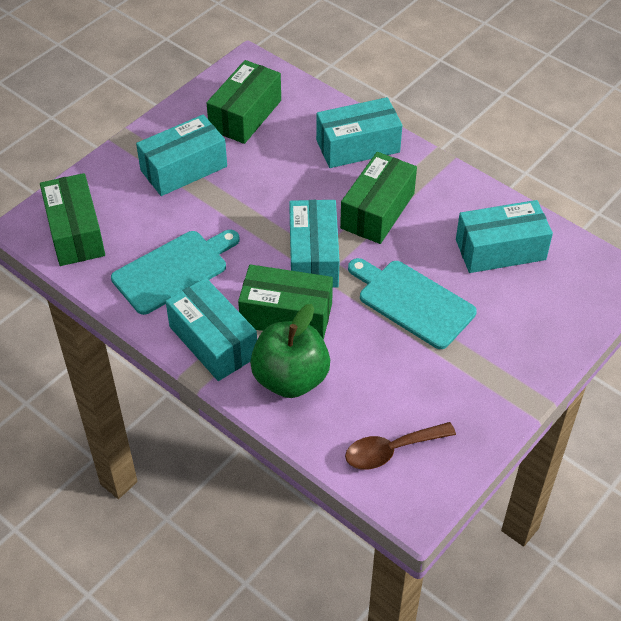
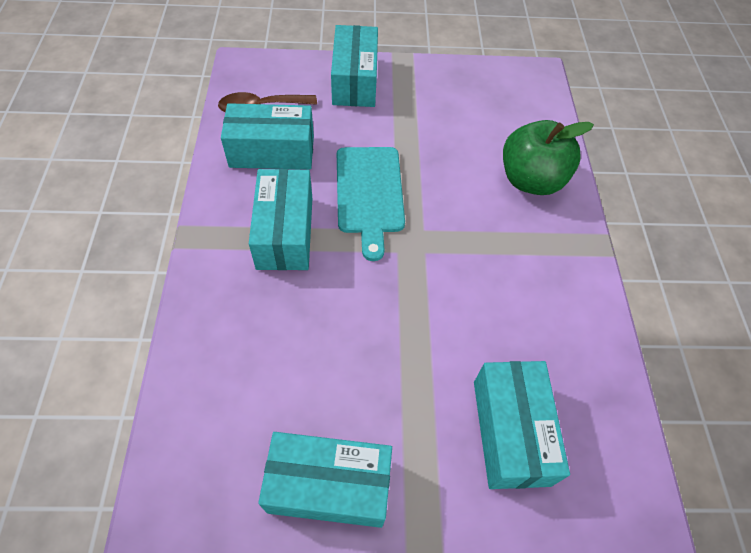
green box: [40,173,105,266] [207,60,281,144] [238,264,333,340] [340,152,417,244] = 4 -> none = 0
turquoise cutting board: [111,230,240,315] [348,258,477,349] = 2 -> [337,147,405,261] = 1

